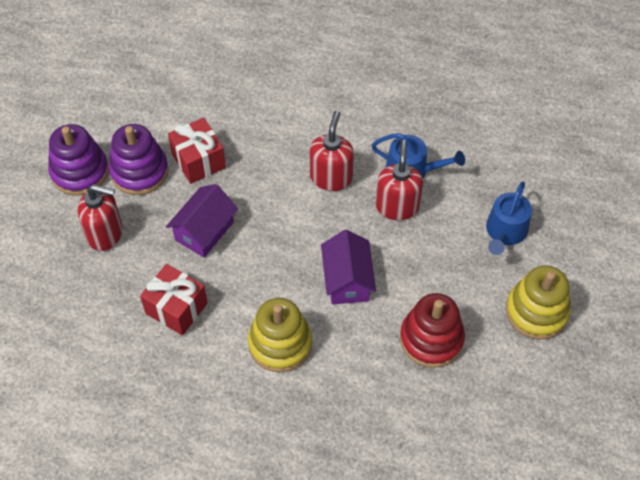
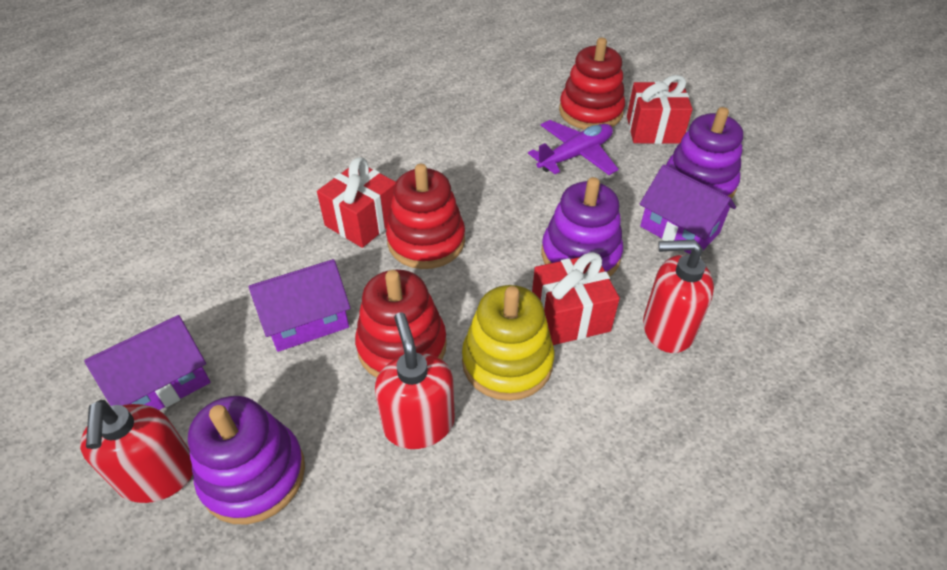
blue watering can: [371,133,465,178] [486,182,532,255] = 2 -> none = 0
purple house: [166,184,238,258] [321,230,376,305] = 2 -> [84,315,211,410] [248,259,350,352] [640,164,736,254] = 3
purple plane: none = 0 -> [528,120,618,175] = 1
purple stacking toy: [48,124,109,195] [109,124,168,195] = 2 -> [188,396,305,524] [541,177,623,277] [666,107,743,199] = 3
red gift: [140,264,208,335] [168,118,226,184] = 2 -> [317,157,396,248] [532,252,620,345] [627,75,693,144] = 3
red stacking toy: [400,293,465,368] = 1 -> [355,270,447,378] [386,164,465,269] [559,38,625,130] = 3
yellow stacking toy: [248,298,312,373] [506,265,571,340] = 2 -> [462,285,554,401] = 1

